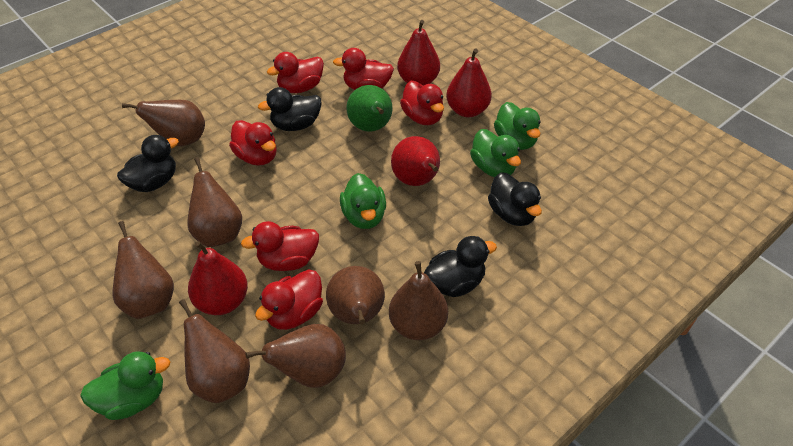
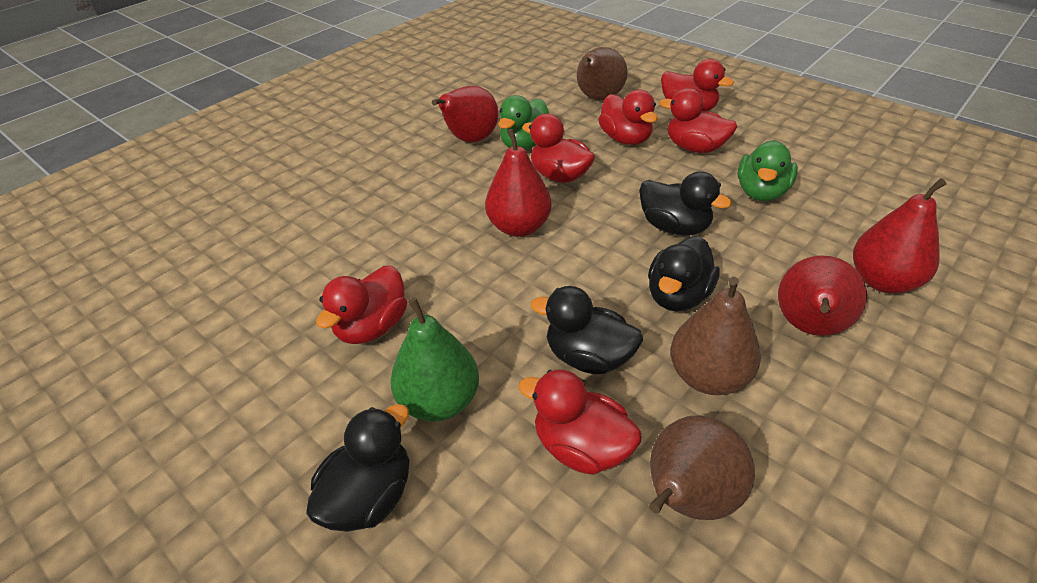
brown pear: [113,221,174,319] [122,100,205,146] [179,299,250,403] [187,157,242,247] [245,324,346,388] [326,266,385,324] [389,261,448,340] = 7 -> [577,47,628,100] [649,415,755,520] [670,277,761,395] = 3
green duck: [80,351,170,420] [340,173,386,229] [470,129,521,177] [494,102,541,150] = 4 -> [498,95,549,150] [738,140,798,201] = 2

